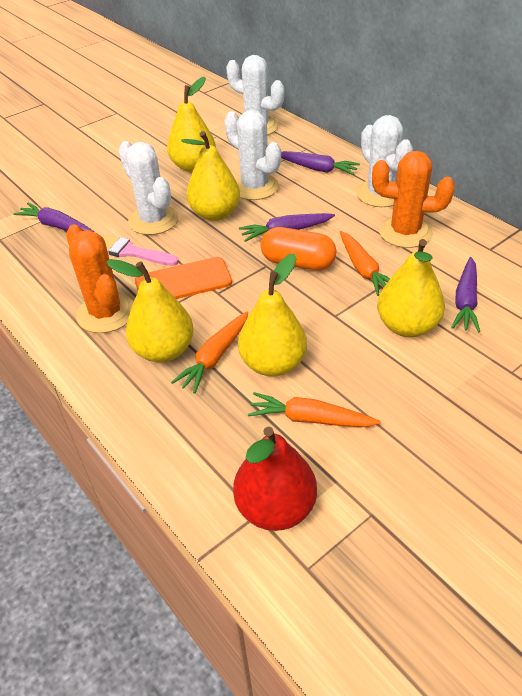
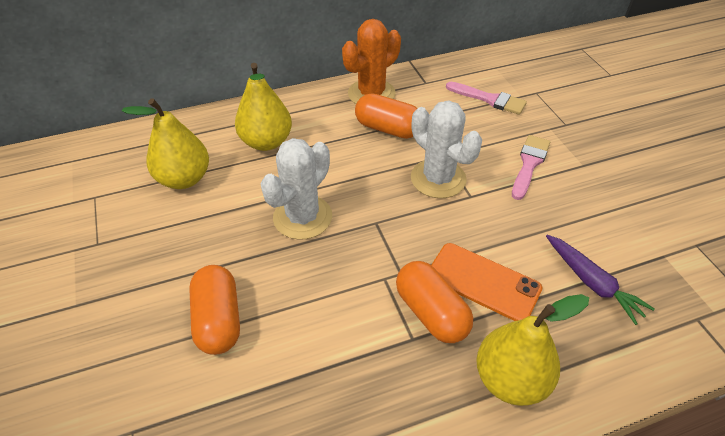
orange cactus: [66,225,133,333] [372,151,455,248] = 2 -> [342,19,401,104] = 1
orange capsule: [261,227,336,271] = 1 -> [189,265,240,355] [355,93,417,139] [396,261,473,343] = 3
orange carrot: [171,311,248,394] [248,392,381,427] [340,231,390,296] = 3 -> none = 0
pink brush: [103,235,179,266] = 1 -> [446,82,527,115] [512,135,550,200] = 2
purple carrot: [13,203,94,232] [239,213,335,242] [281,151,360,175] [451,257,480,332] = 4 -> [546,235,655,325] = 1
red pear: [233,427,317,531] = 1 -> none = 0
white cactus: [119,141,179,235] [224,110,281,200] [226,55,284,135] [356,115,413,207] = 4 -> [260,138,332,240] [411,100,482,198] = 2
yellow pear: [106,259,194,363] [167,77,216,172] [181,131,240,221] [238,254,307,377] [377,239,445,337] = 5 -> [122,98,209,189] [235,63,292,151] [476,294,589,406] = 3

